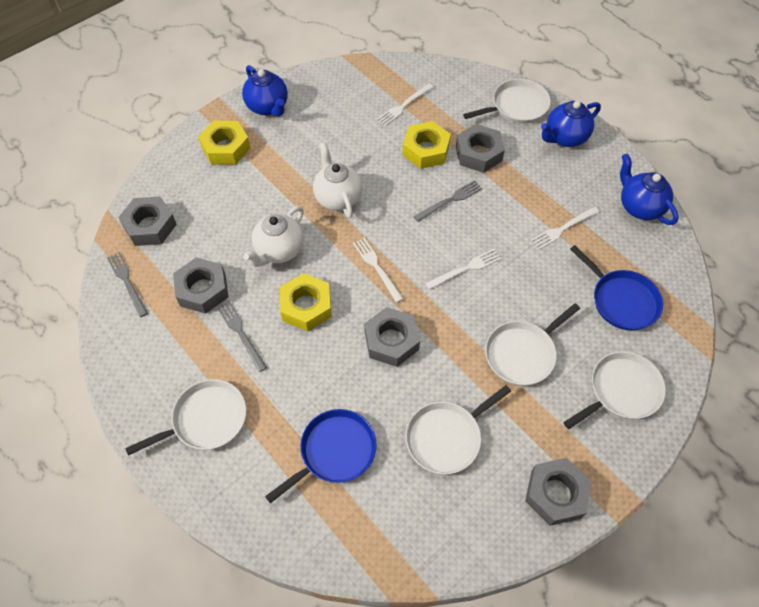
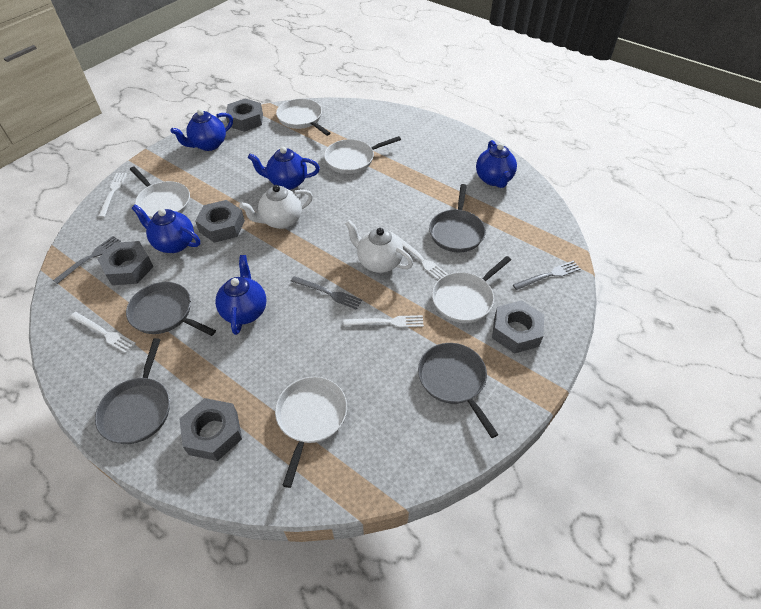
blue pan: [265,409,377,503] [570,245,663,330] = 2 -> none = 0
blue teapot: [242,65,288,117] [541,101,601,147] [620,154,679,225] = 3 -> [132,204,200,253] [170,109,233,151] [215,255,266,335] [248,147,320,190] [476,140,517,188] = 5
grey pan: none = 0 -> [95,338,170,444] [126,282,216,336] [418,343,499,438] [429,184,486,252] = 4
yellow nut: [198,121,250,165] [280,273,332,331] [403,121,451,169] = 3 -> none = 0

